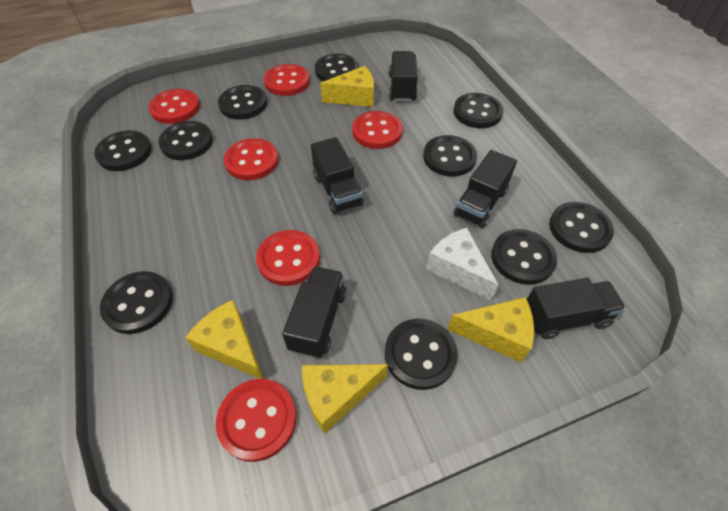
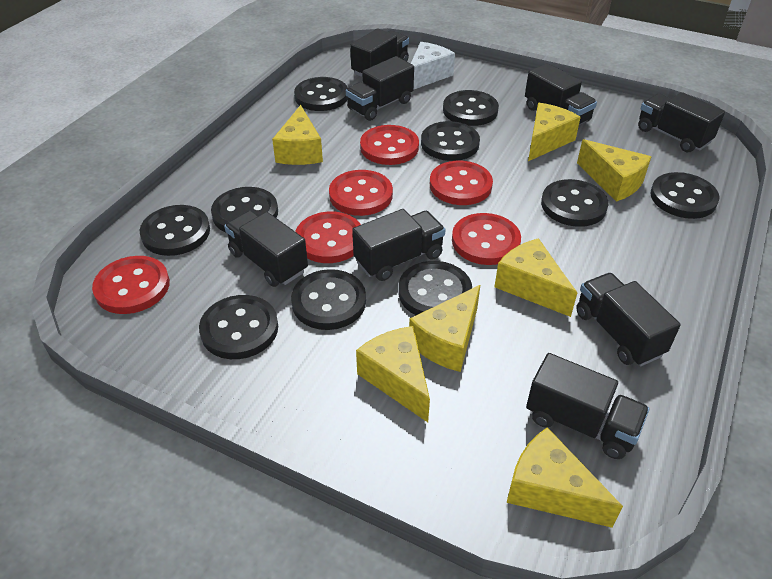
black truck: [282,266,347,358] [311,137,364,214] [389,51,418,102] [453,150,517,228] [527,278,626,339] = 5 -> [224,210,308,287] [346,56,414,121] [350,29,409,77] [352,209,446,281] [525,63,597,125] [526,353,650,459] [576,273,681,366] [638,92,725,152] = 8
yellow cheese: [185,300,263,379] [302,364,388,434] [320,66,374,107] [447,297,534,363] = 4 -> [272,105,323,165] [356,326,430,422] [409,285,480,372] [495,238,577,317] [506,427,623,528] [528,103,581,161] [577,139,651,202] = 7

